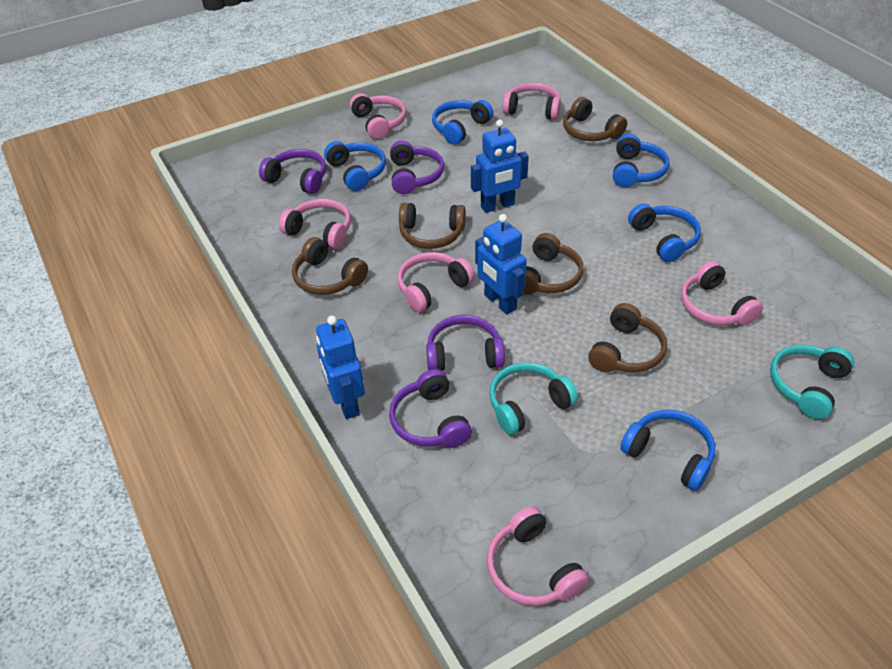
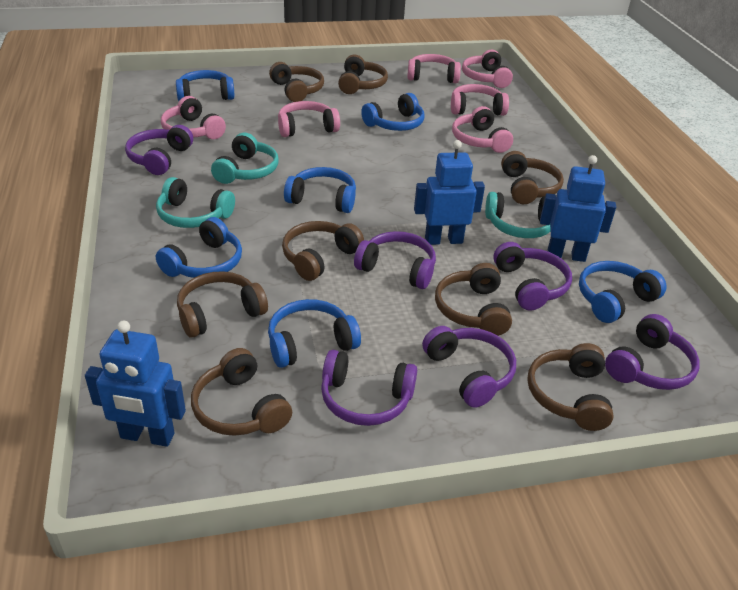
blue headphones: [324,141,386,191] [432,100,493,144] [613,134,670,187] [620,410,715,491] [628,204,701,262] = 5 -> [156,217,242,278] [176,70,234,101] [268,299,361,368] [284,167,356,213] [361,93,424,131] [579,261,667,323] = 6
brown headphones: [292,237,368,295] [399,203,466,249] [524,233,584,295] [563,97,627,141] [588,303,667,372] = 5 -> [177,271,268,338] [191,348,292,436] [269,62,324,102] [282,221,364,281] [338,55,388,94] [435,263,512,336] [501,151,564,204] [527,343,614,431] = 8
purple headphones: [259,149,326,194] [389,369,472,448] [390,141,444,194] [426,315,505,371] = 4 -> [125,125,193,175] [321,350,417,426] [354,231,436,289] [422,326,516,408] [493,242,572,310] [605,314,700,390] = 6
turquoise headphones: [489,362,578,435] [770,345,854,419] = 2 -> [156,177,235,228] [211,133,279,184] [485,192,551,238] = 3

